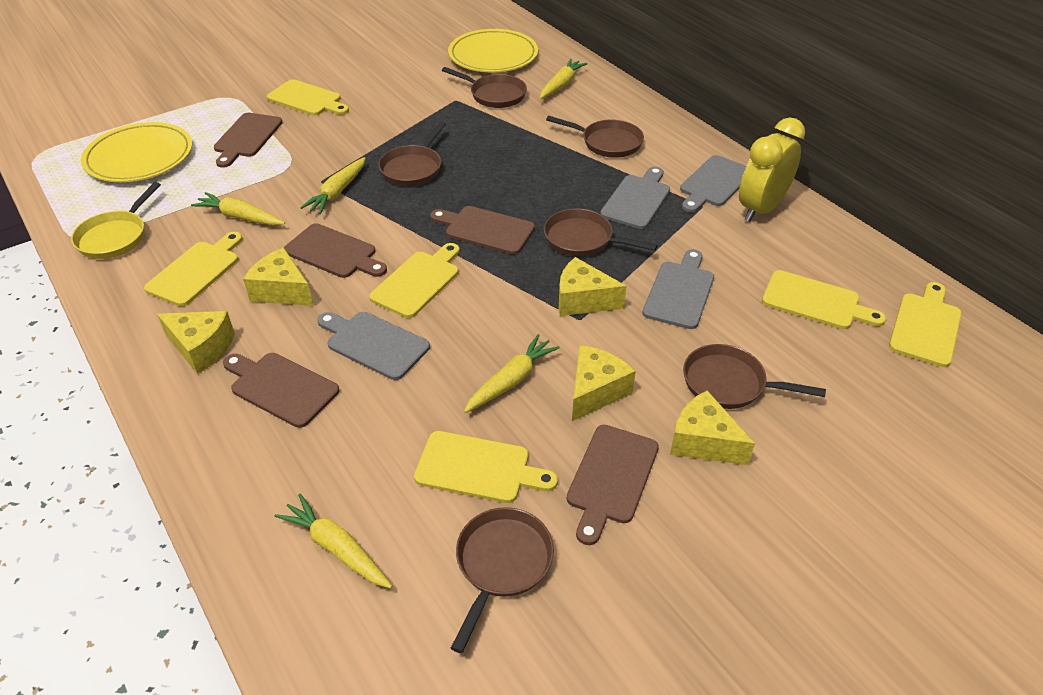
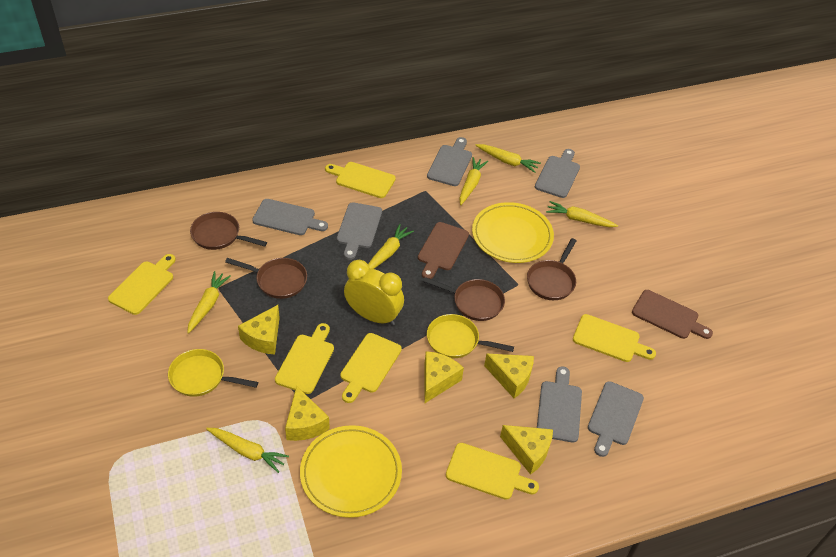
brown cutting board: [214,113,283,168] [223,353,339,428] [284,223,387,278] [430,206,535,255] [567,425,659,545] = 5 -> [418,222,469,279] [632,290,713,339] = 2
brown pan: [378,121,446,186] [442,67,527,108] [451,507,554,653] [544,209,657,256] [546,116,644,158] [683,344,826,409] = 6 -> [190,212,267,250] [225,258,307,299] [423,277,505,321] [527,238,577,300] = 4
grey cutting board: [317,312,430,380] [600,166,670,229] [642,249,714,329] [680,155,746,212] = 4 -> [252,199,328,235] [337,202,382,260] [427,137,472,186] [535,149,580,198] [537,366,582,443] [588,381,644,457] = 6
yellow carrot: [191,192,285,225] [275,494,393,588] [300,157,366,214] [464,334,560,413] [540,59,588,99] = 5 -> [187,271,231,334] [206,428,289,473] [368,224,414,269] [459,157,488,205] [475,144,541,173] [546,201,618,227] = 6
yellow pan: [71,182,161,259] = 1 -> [168,349,258,397] [427,314,514,358] = 2

